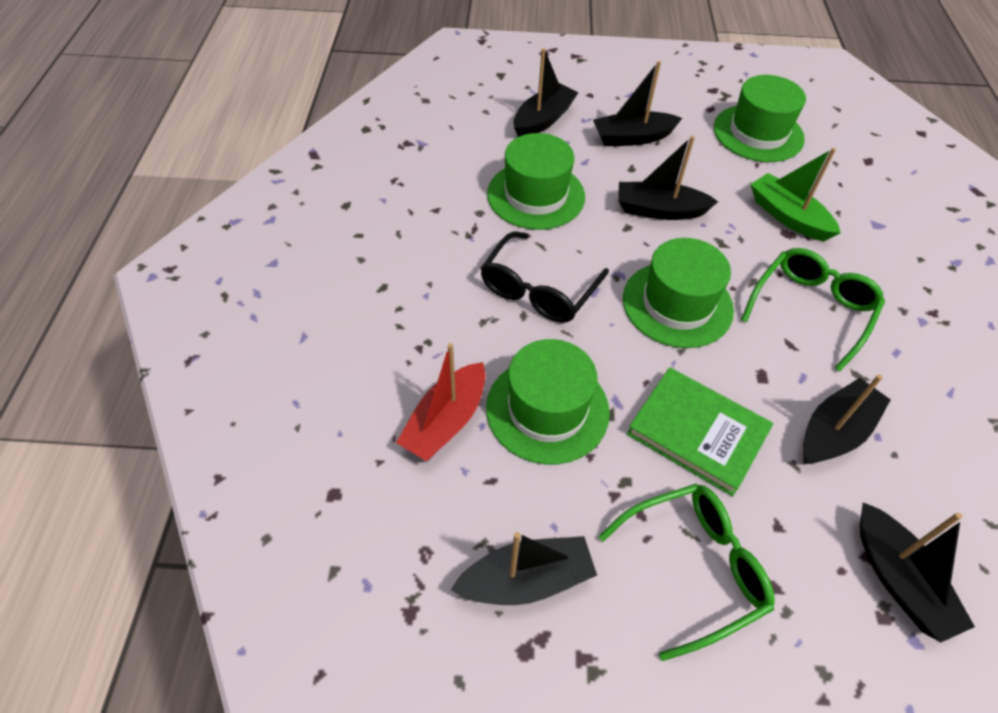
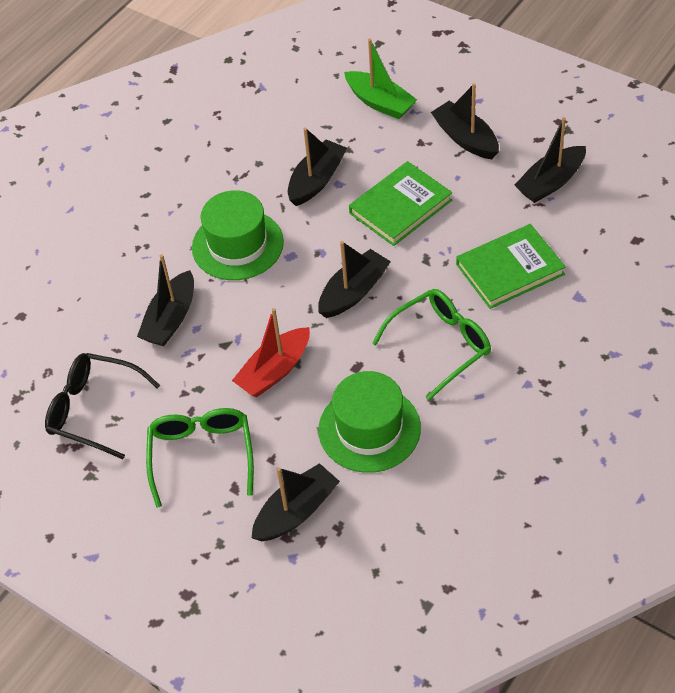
green book: [627,367,773,496] = 1 -> [349,161,452,246] [456,224,566,309] = 2
green hat: [486,339,610,465] [487,133,585,230] [623,238,734,348] [714,75,806,162] = 4 -> [192,190,284,280] [318,371,421,473] = 2

